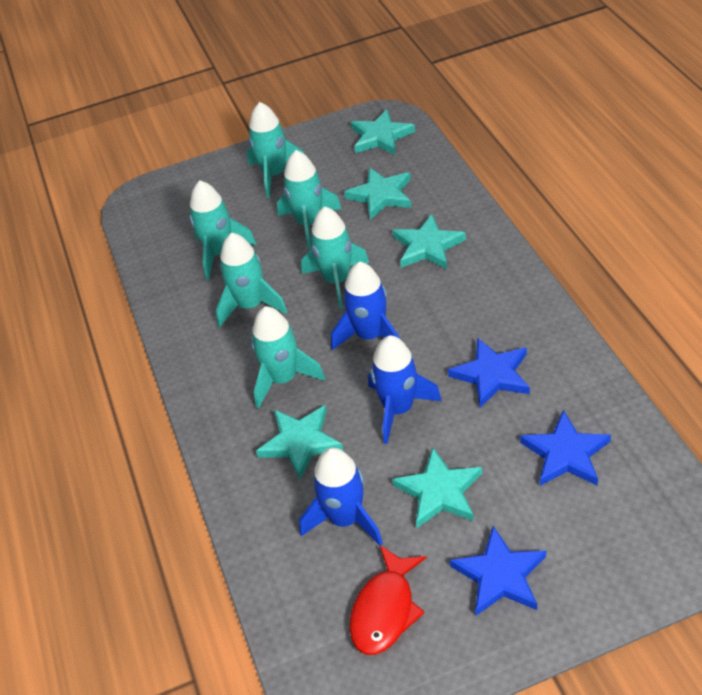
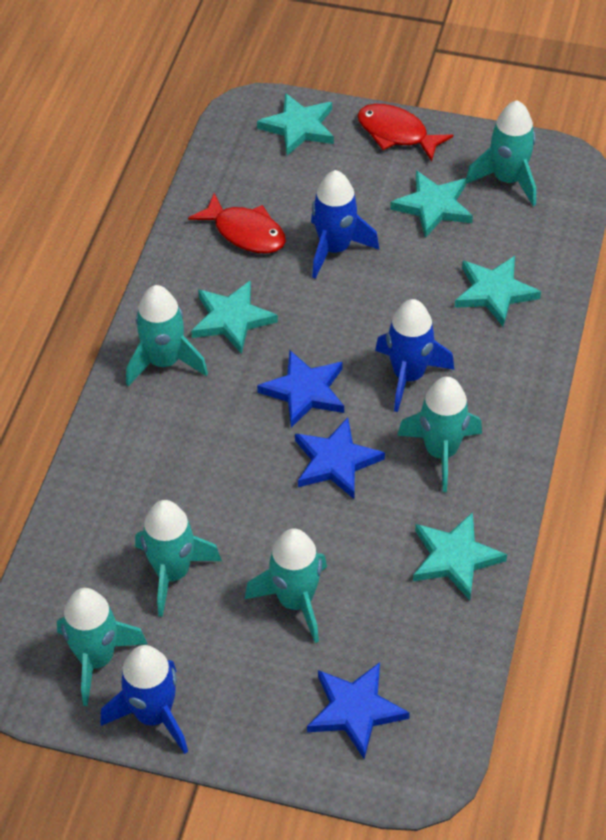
red fish: [350,545,426,655] = 1 -> [188,193,286,254] [357,104,453,161] = 2

